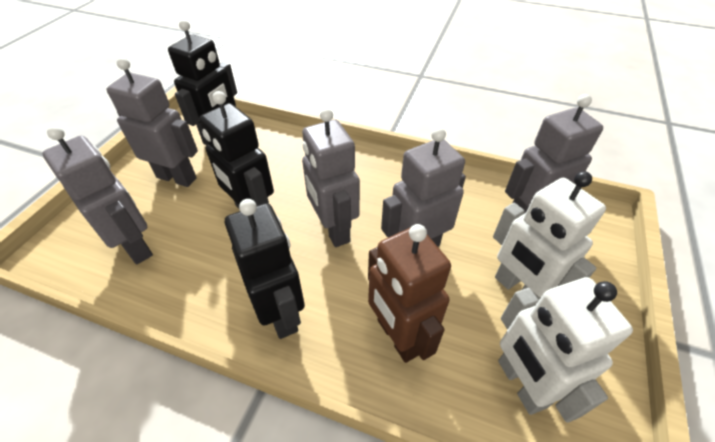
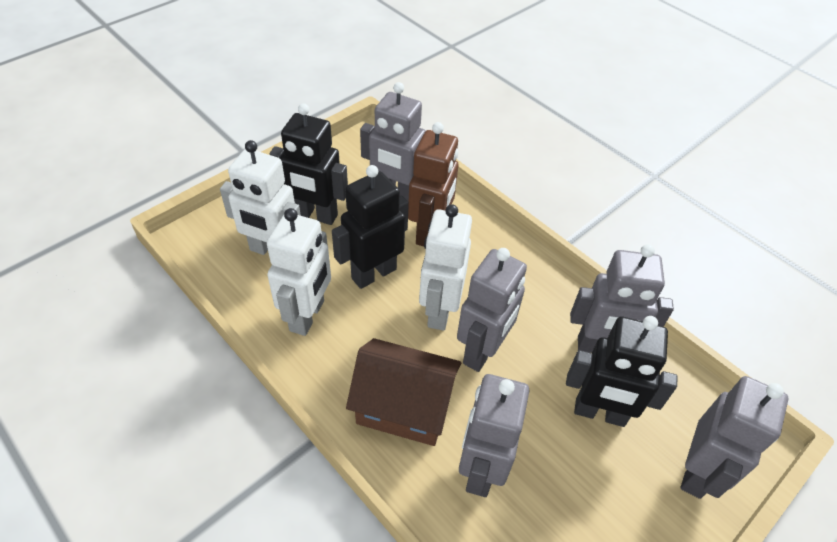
brown house: none = 0 -> [346,338,461,446] = 1
white robot: [493,171,606,300] [498,277,633,422] = 2 -> [220,140,301,255] [267,208,331,336] [419,204,472,331] = 3

